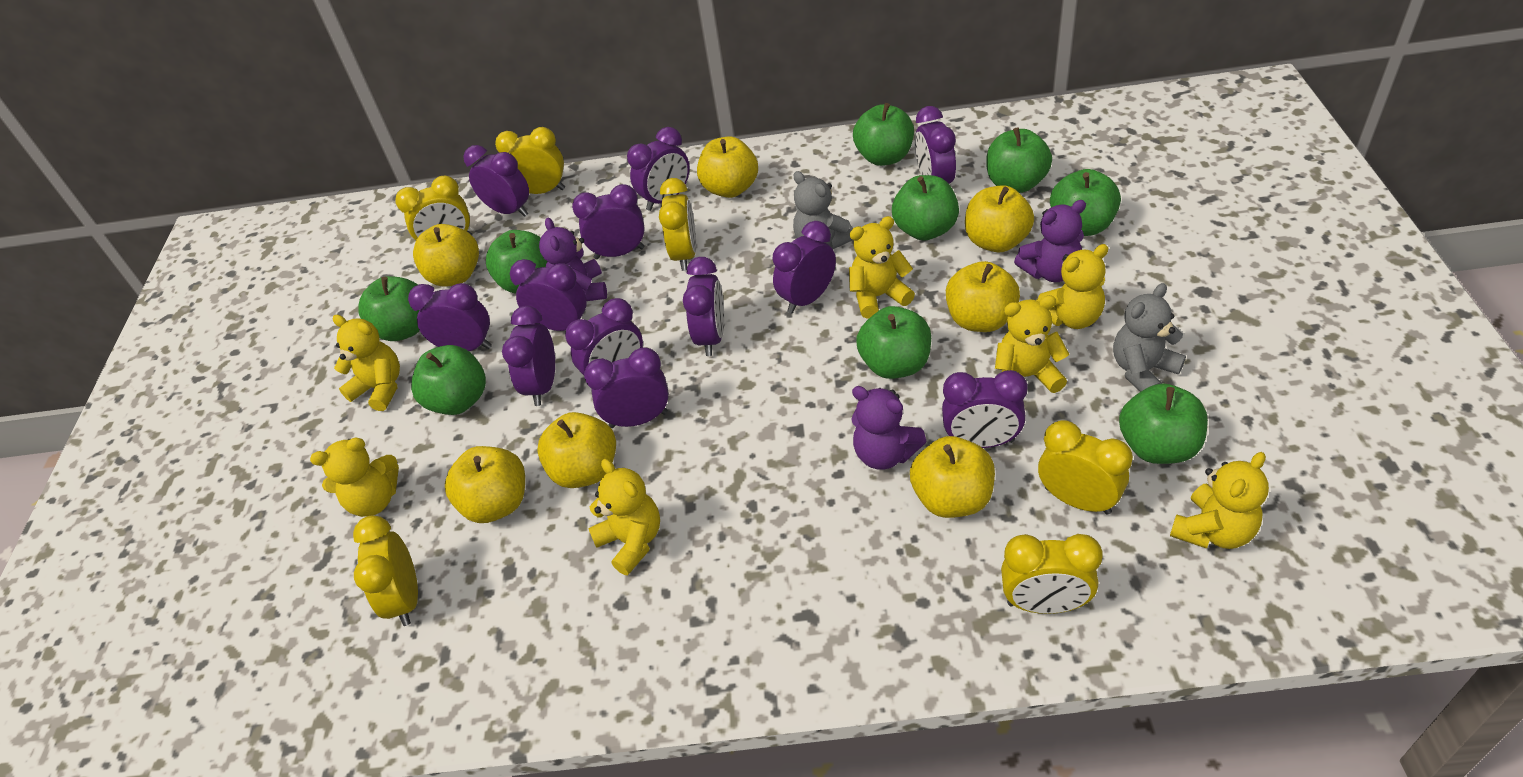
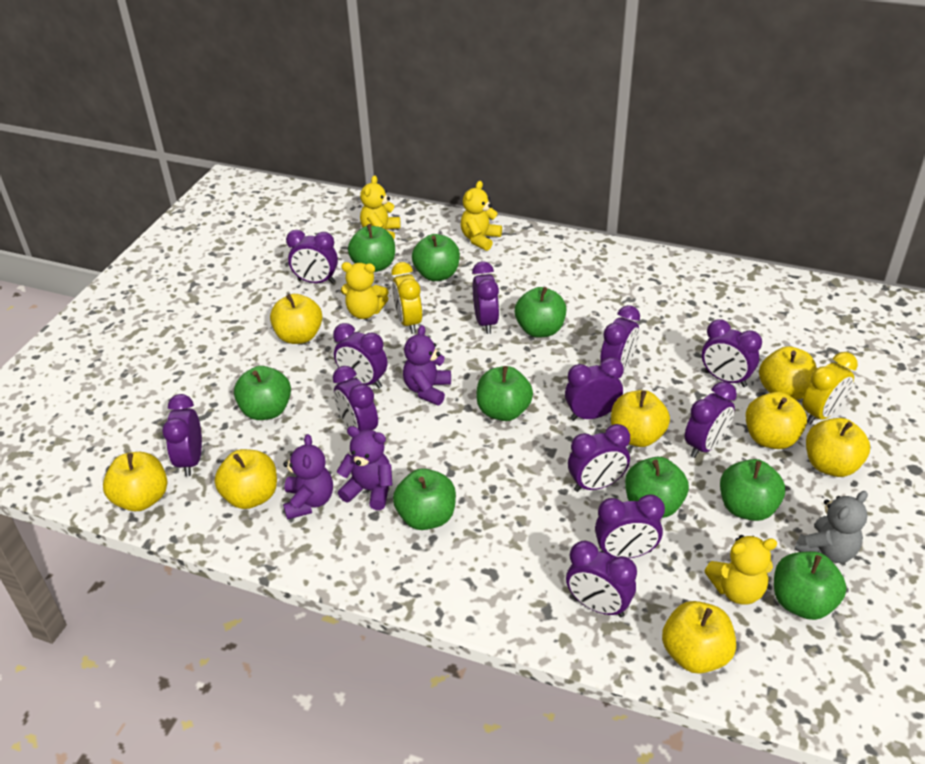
grey teddy bear: [793,171,853,249] [1113,283,1186,392] = 2 -> [794,491,868,563] = 1
yellow apple: [413,224,479,287] [445,446,525,523] [537,412,616,488] [697,136,758,198] [910,436,995,518] [946,261,1020,332] [965,185,1034,252] = 7 -> [103,452,167,511] [214,449,277,509] [270,294,322,344] [611,390,670,447] [662,601,736,674] [745,392,807,449] [759,346,817,400] [806,418,870,477] = 8
yellow clock: [353,515,418,626] [395,176,472,240] [495,127,565,194] [659,178,696,271] [1001,534,1103,614] [1038,420,1133,515] = 6 -> [392,262,422,334] [802,352,858,425] = 2
yellow teddy bear: [310,437,399,517] [333,315,400,411] [588,459,660,575] [849,216,915,319] [995,295,1070,393] [1036,244,1109,329] [1170,452,1269,549] = 7 -> [341,262,389,319] [360,175,401,239] [461,181,502,251] [704,535,777,605] = 4

